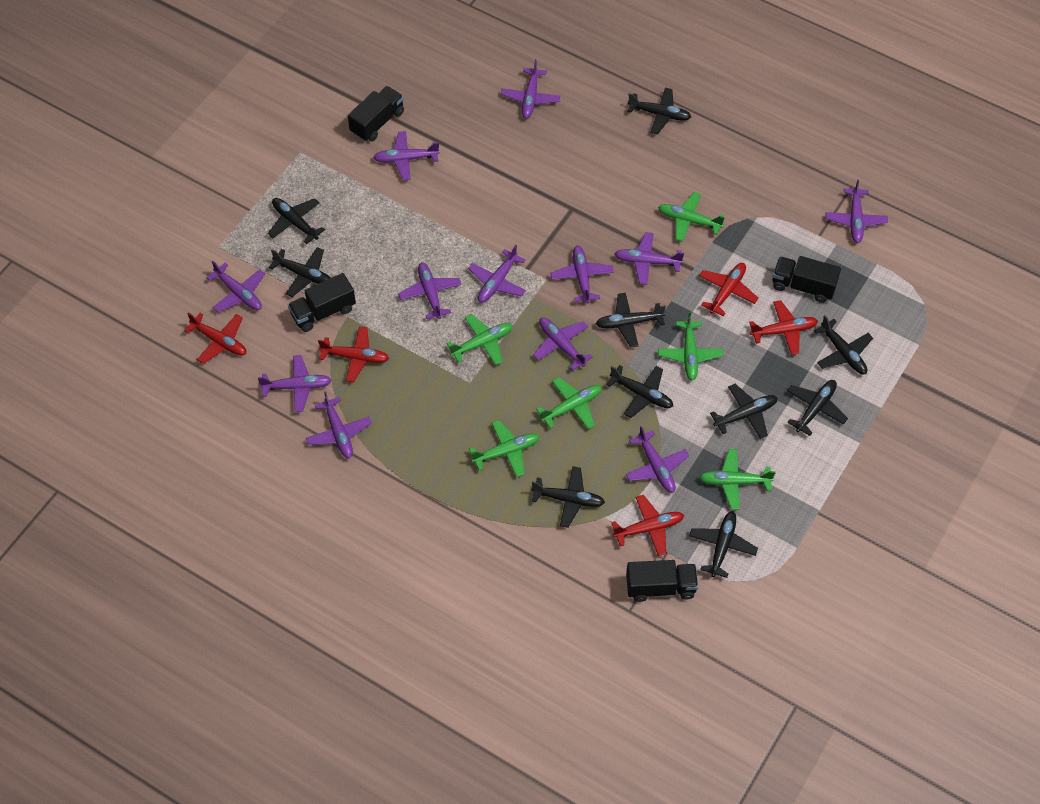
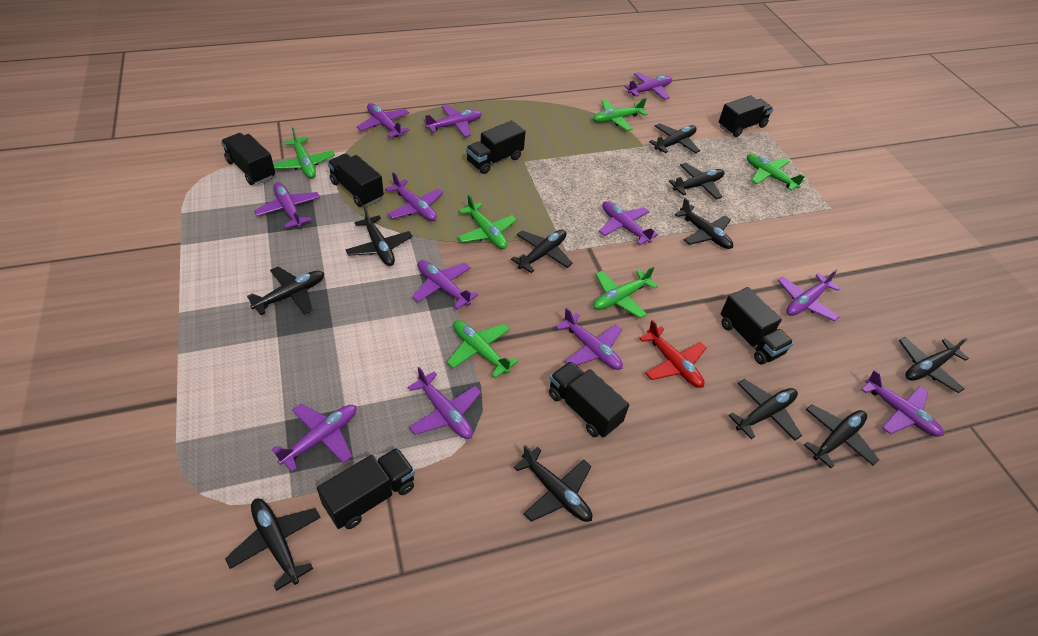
black plane: [268,198,325,244] [269,247,331,297] [531,466,605,528] [596,293,666,347] [606,365,673,418] [627,88,691,134] [689,511,758,578] [710,384,778,439] [787,380,848,436] [814,315,873,374] = 10 -> [225,499,321,591] [247,267,324,315] [345,207,413,266] [511,230,573,273] [513,445,592,522] [649,123,700,154] [669,163,724,200] [675,198,733,249] [728,379,802,440] [804,404,879,468] [899,337,969,393] = 11
black truck: [288,273,356,332] [348,86,404,141] [626,560,698,602] [772,256,841,303] = 4 -> [221,133,275,185] [317,448,415,529] [327,153,384,207] [466,120,525,174] [549,361,629,437] [719,95,773,137] [721,287,793,364] = 7
red plane: [184,313,246,364] [318,326,389,383] [611,495,684,556] [699,263,758,316] [749,300,818,355] = 5 -> [639,320,706,388] = 1

